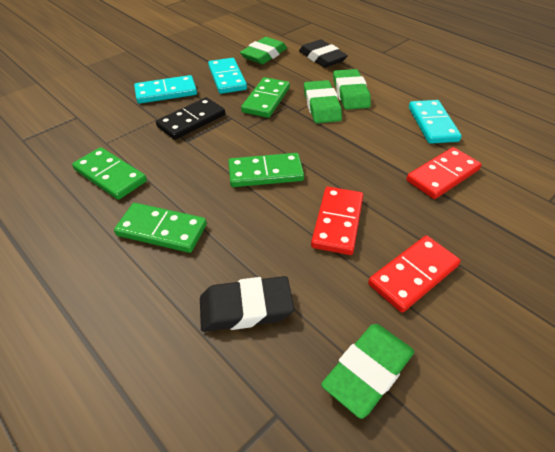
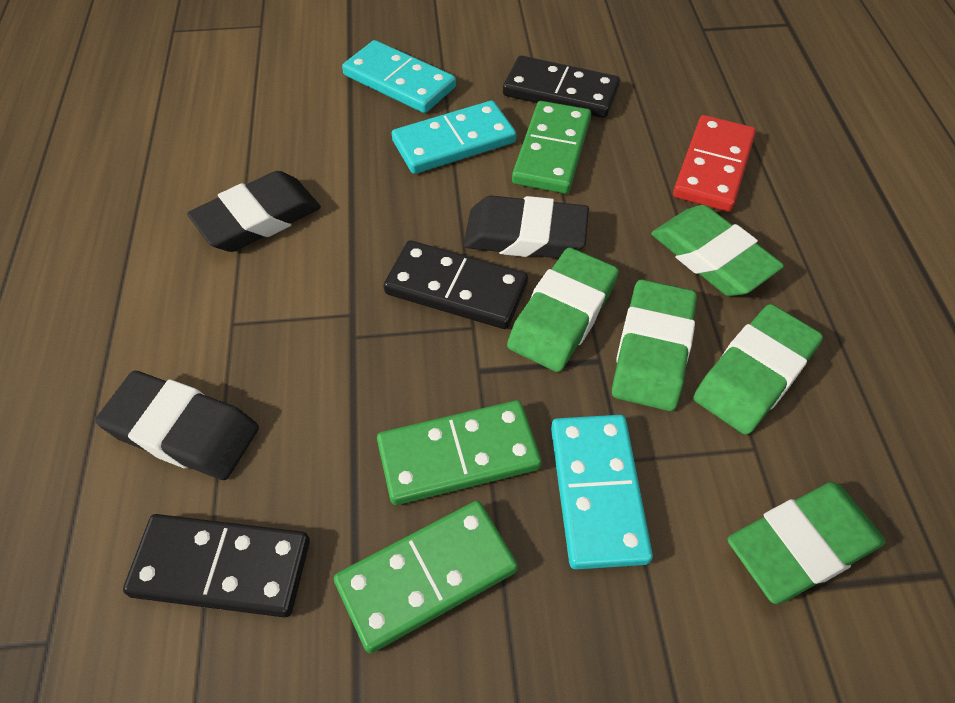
black domino: [156,97,225,140] = 1 -> [123,514,310,617] [384,240,528,329] [503,55,620,118] = 3
black eraser: [200,276,294,332] [299,39,348,68] = 2 -> [95,371,259,480] [187,171,321,252] [463,195,589,258] = 3
green domino: [72,147,147,200] [114,203,207,253] [228,153,304,187] [241,77,290,118] = 4 -> [334,501,518,653] [377,400,542,505] [512,101,591,194] = 3
green eraser: [240,37,287,64] [304,80,342,123] [321,324,414,419] [333,69,371,110] = 4 -> [507,248,619,372] [612,279,697,411] [651,205,784,296] [693,304,823,435] [727,482,886,604] = 5
red domino: [311,187,363,255] [368,236,461,313] [406,147,481,199] = 3 -> [673,115,756,212] = 1

